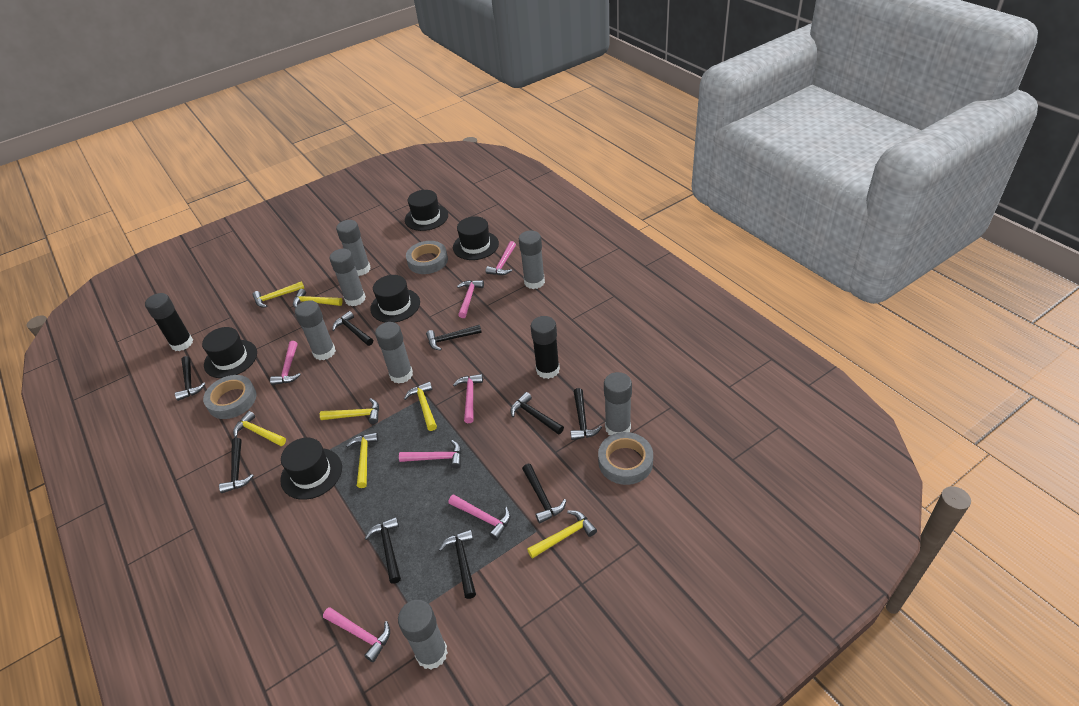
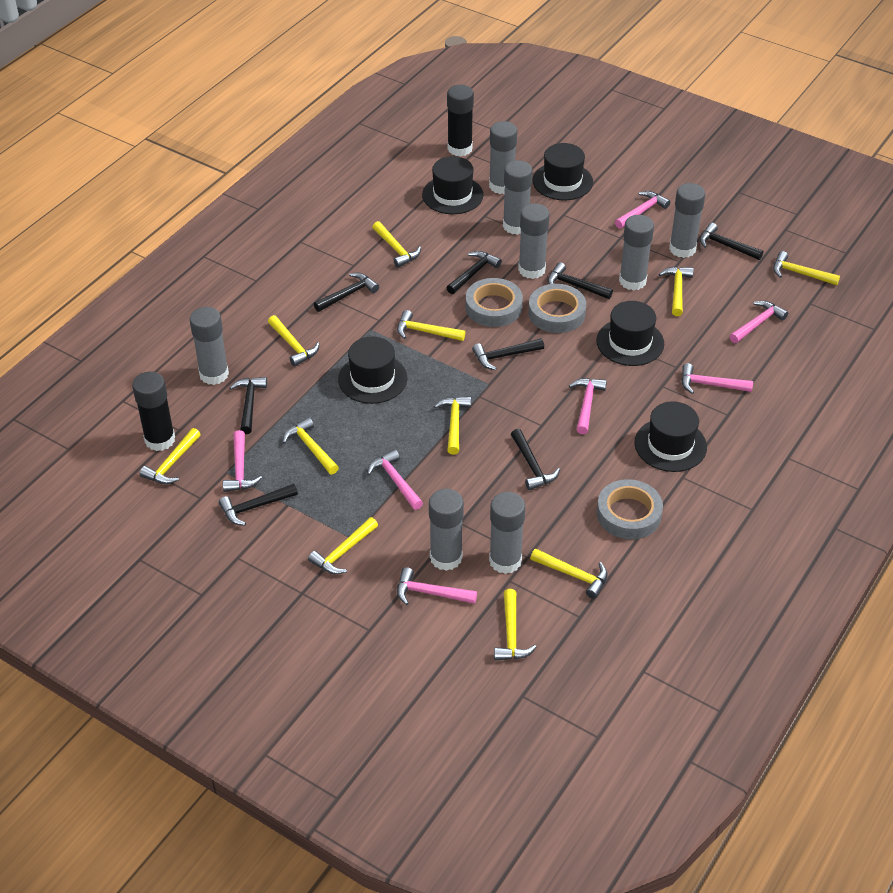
black hammer: [175,356,205,401] [219,438,254,493] [332,311,373,346] [365,517,401,584] [426,325,482,351] [439,529,476,599] [510,392,564,435] [522,464,566,524] [570,388,602,440] = 9 -> [219,483,298,526] [229,377,267,434] [314,273,379,312] [446,251,502,294] [472,339,544,370] [511,429,560,490] [548,262,613,299] [700,223,763,260] = 8
grey glue stick: [295,300,336,360] [330,249,366,306] [336,220,370,276] [375,322,413,384] [398,600,448,670] [519,231,545,289] [604,372,632,435] = 7 -> [190,307,229,385] [429,489,464,571] [489,121,517,194] [489,492,525,574] [503,160,533,235] [518,203,550,279] [619,215,654,291] [669,183,705,258] = 8
yellow hammer: [233,411,286,446] [252,281,304,307] [293,289,343,308] [320,398,379,424] [346,432,379,488] [404,382,437,431] [527,510,597,559] = 7 -> [140,428,201,484] [268,315,319,367] [283,417,339,475] [308,517,378,575] [372,221,421,268] [397,310,465,341] [434,397,471,455] [494,589,537,661] [530,548,608,599] [659,267,694,316] [773,251,840,285] = 11

